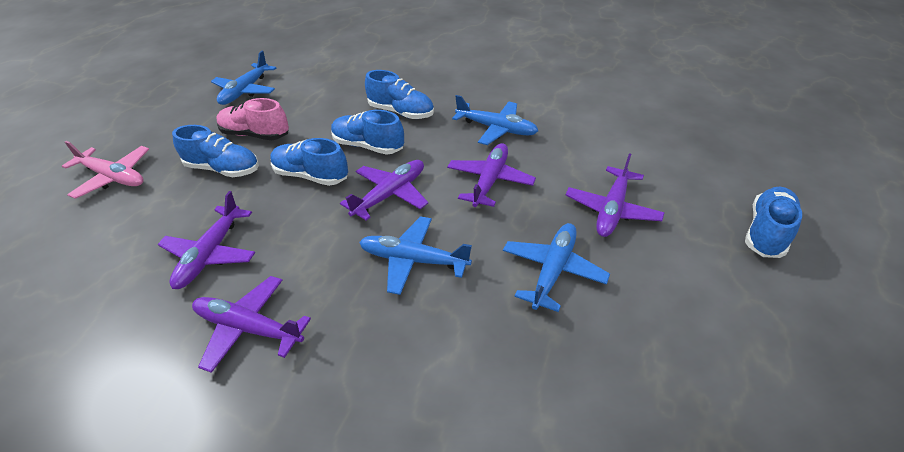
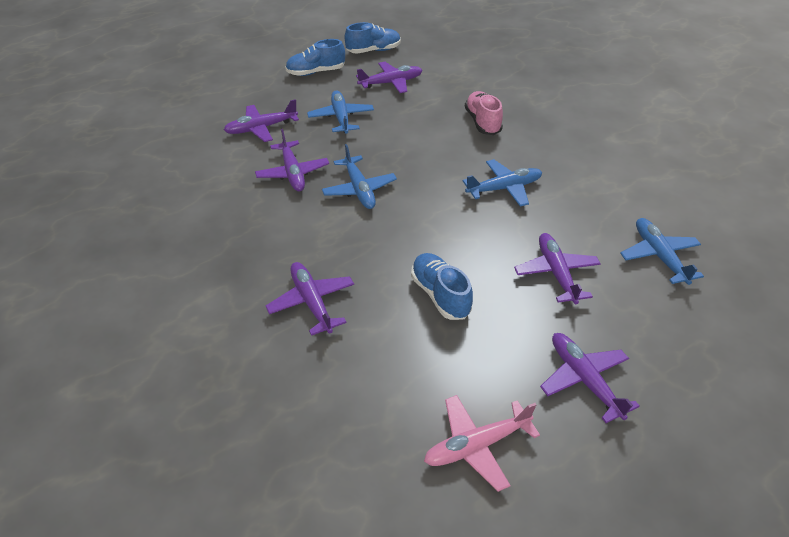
blue shoe: [172,125,259,177] [270,138,348,186] [331,110,404,155] [365,70,434,119] [745,186,802,258] = 5 -> [285,39,345,76] [345,22,401,54] [411,253,473,320] = 3
purple plane: [157,191,255,289] [192,276,311,373] [340,160,428,220] [447,143,536,207] [565,153,665,237] = 5 -> [224,99,299,142] [255,129,329,191] [266,262,354,336] [356,62,422,93] [514,233,601,304] [540,333,640,423] = 6

